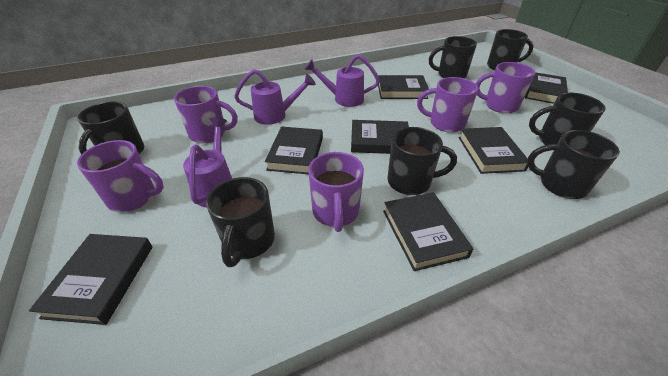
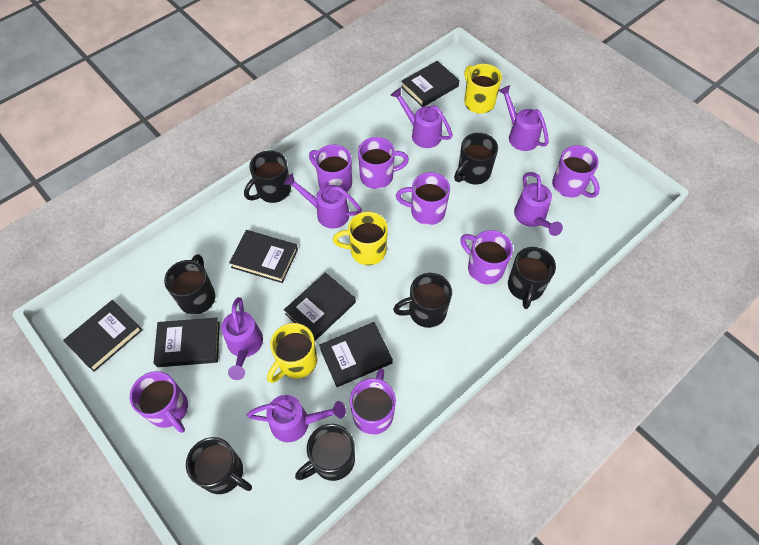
black book: [29,234,152,325] [265,126,323,174] [351,120,409,154] [378,75,429,99] [383,192,473,271] [458,127,528,174] [525,73,568,104] = 7 -> [63,300,142,372] [153,318,220,367] [229,230,298,283] [284,272,356,341] [319,322,393,387] [401,61,459,107] = 6
purple mug: [77,140,164,212] [174,86,238,143] [308,152,364,232] [417,77,478,133] [476,62,536,113] = 5 -> [130,371,188,433] [309,144,352,192] [350,368,396,435] [358,137,409,189] [396,172,450,225] [460,230,513,284] [552,145,600,198] = 7
purple watering can: [183,117,232,207] [234,69,316,125] [304,55,380,107] = 3 -> [221,297,263,380] [247,395,346,442] [284,173,362,229] [390,87,453,148] [498,85,549,151] [514,172,563,236] = 6
yellow mug: none = 0 -> [267,323,317,383] [333,212,388,265] [464,64,502,114] = 3

